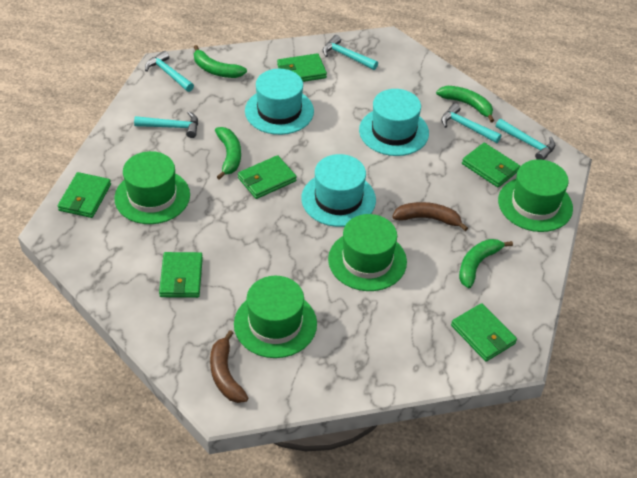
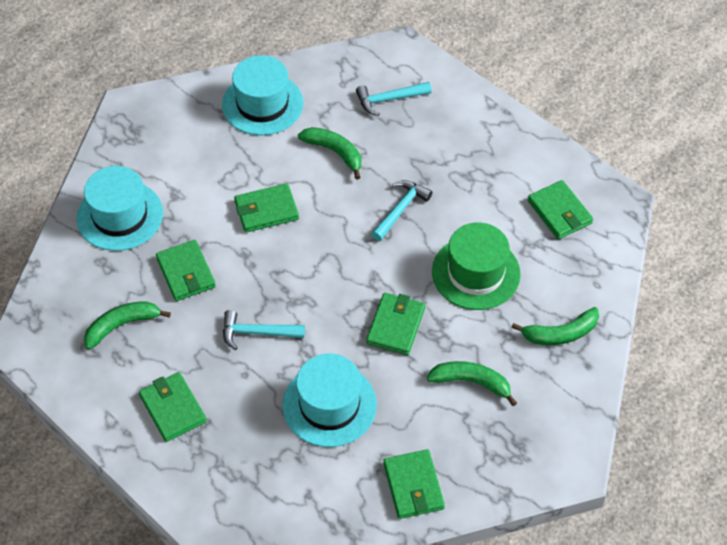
brown banana: [210,330,248,403] [392,202,468,231] = 2 -> none = 0
green hat: [114,151,190,224] [234,276,317,358] [328,214,407,291] [498,159,573,232] = 4 -> [432,222,521,310] = 1
turquoise hammer: [134,111,198,138] [145,51,194,92] [323,35,378,70] [441,103,502,143] [496,119,555,160] = 5 -> [223,310,305,350] [356,82,432,116] [371,180,432,241] = 3

